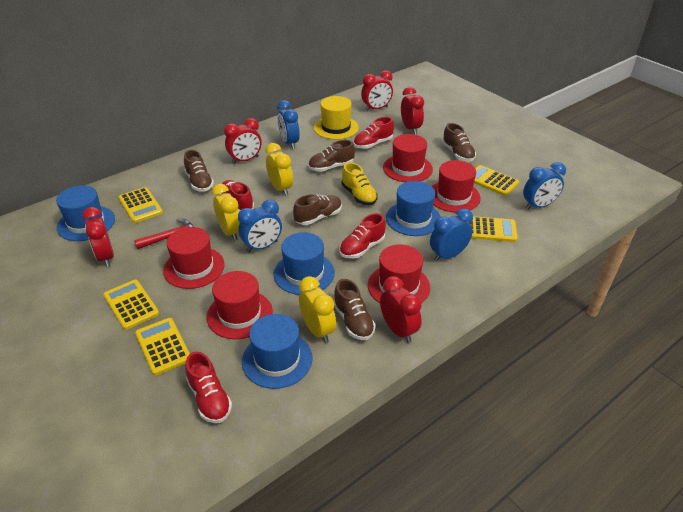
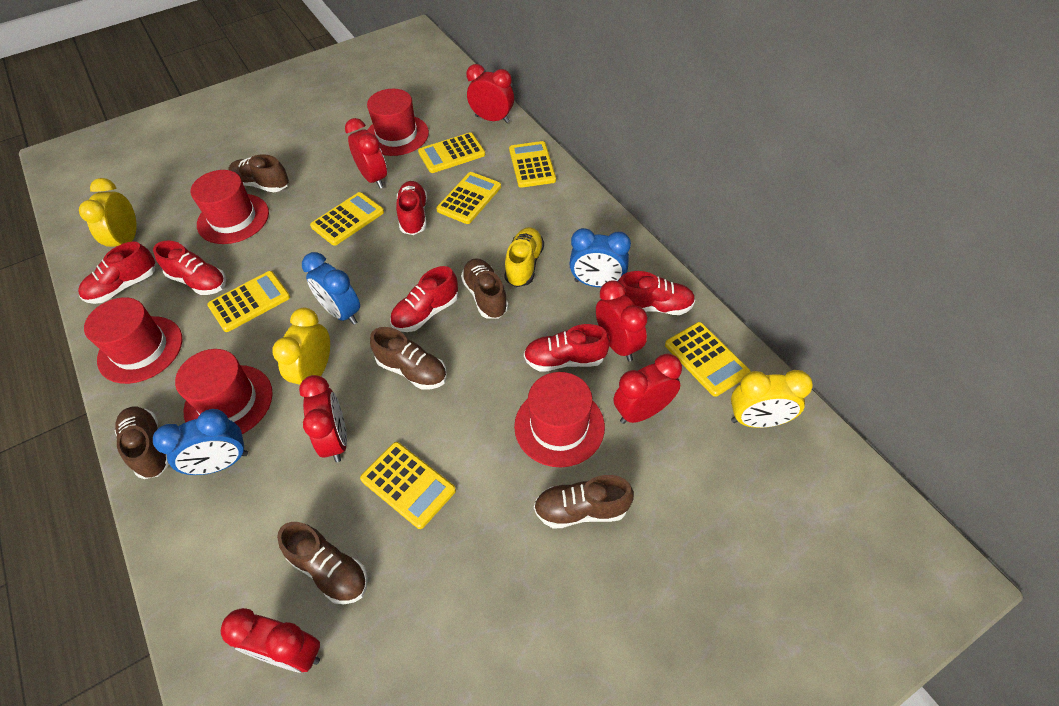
blue clock: [238,200,282,253] [277,100,300,149] [430,208,473,262] [523,162,566,210] = 4 -> [153,409,248,475] [302,252,360,325] [569,228,631,287] = 3
blue hat: [56,185,115,241] [242,314,313,389] [274,232,335,295] [386,181,441,236] = 4 -> none = 0
brown shoe: [184,150,214,192] [293,194,342,225] [308,140,355,172] [334,279,376,340] [442,123,476,162] = 5 -> [114,407,169,479] [228,154,289,192] [277,522,368,604] [370,327,447,390] [461,258,509,319] [534,475,634,529] = 6
red clock: [82,207,114,267] [224,118,262,164] [361,70,393,111] [380,276,422,343] [401,87,424,134] = 5 -> [220,608,320,673] [299,375,347,462] [345,118,387,189] [466,64,514,123] [596,280,648,362] [614,354,682,424] = 6
red hammer: [134,219,194,249] = 1 -> none = 0
red shoe: [185,352,232,423] [219,180,254,212] [339,213,386,259] [353,117,394,149] = 4 -> [78,241,155,304] [153,240,226,295] [390,266,458,332] [396,181,427,235] [524,324,610,372] [618,271,695,315] = 6
yellow calculator: [103,280,159,330] [118,187,163,223] [135,318,190,376] [468,216,518,242] [474,165,519,196] = 5 -> [207,271,290,332] [310,192,384,246] [360,442,456,529] [418,132,485,173] [436,172,501,224] [509,141,556,188] [665,322,751,397] = 7
yellow hat: [314,96,359,140] = 1 -> none = 0

